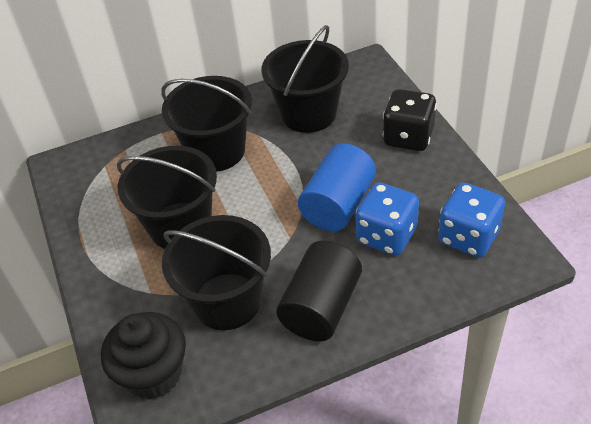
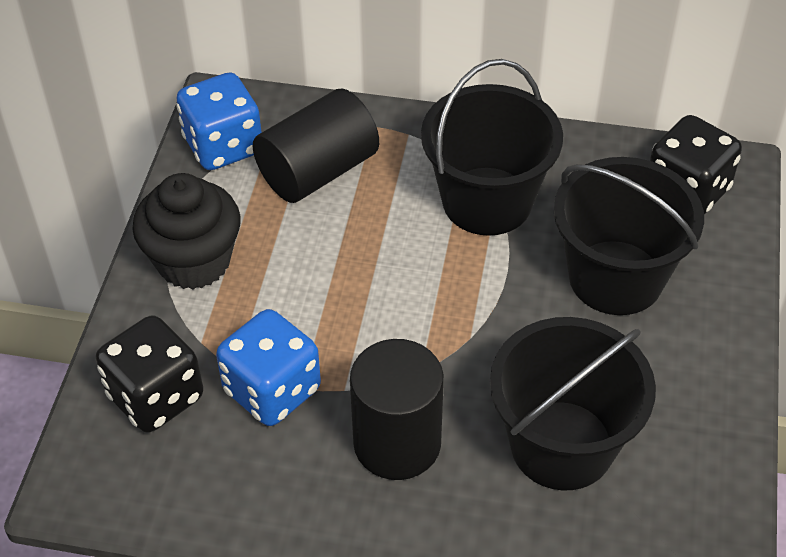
black bucket: [117,146,217,249] [161,76,252,172] [162,215,271,330] [262,25,349,133] = 4 -> [421,59,563,236] [490,317,656,491] [554,157,704,315] = 3
black cylinder: [276,240,362,341] = 1 -> [253,89,379,203] [350,339,444,480] = 2
black dice: [383,89,437,151] = 1 -> [95,315,203,433] [650,115,742,215] = 2
blue cylinder: [298,143,376,231] = 1 -> none = 0

